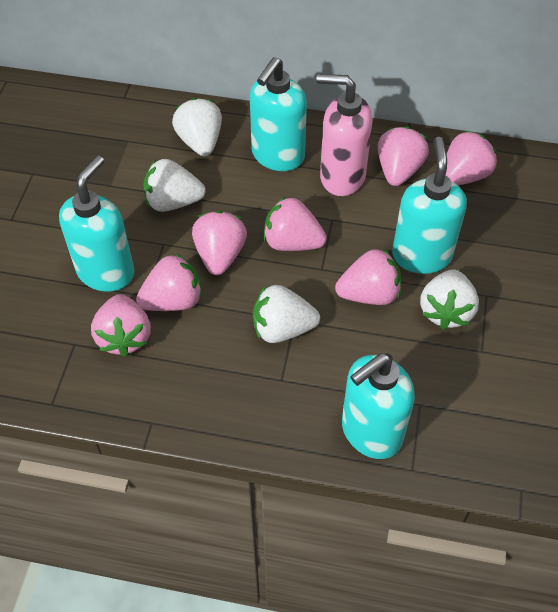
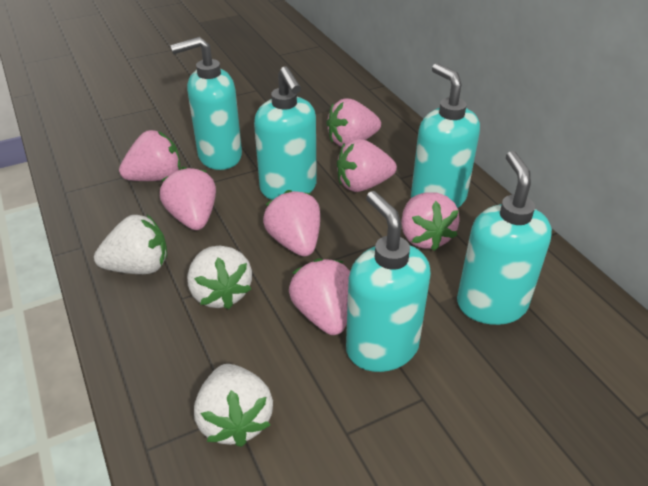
pink soap dispenser: [316,74,373,196] = 1 -> none = 0
turquoise soap dispenser: [59,156,135,292] [250,57,307,171] [342,353,415,459] [392,137,467,274] = 4 -> [170,37,242,170] [254,66,317,200] [346,191,431,372] [411,63,480,208] [457,151,552,325] = 5
white strawberry: [143,159,206,212] [172,98,222,156] [253,285,320,343] [420,269,479,330] = 4 -> [94,215,167,274] [187,246,252,309] [194,364,273,447] = 3

